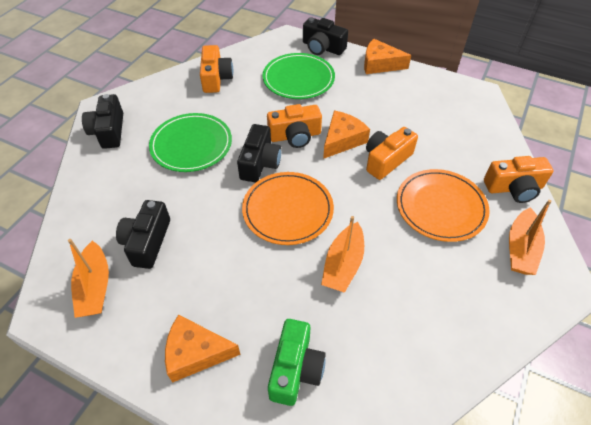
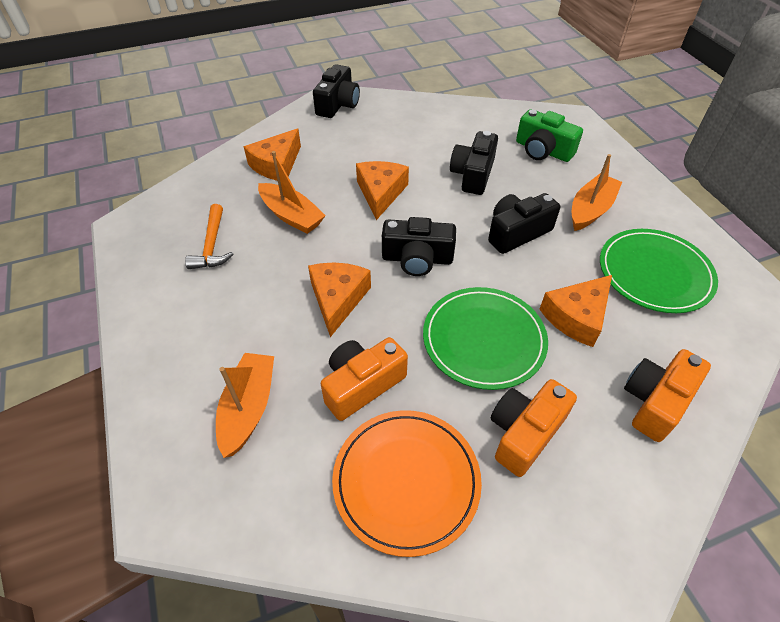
orange camera: [200,45,233,93] [267,104,322,148] [366,127,418,180] [484,156,554,203] = 4 -> [321,337,408,421] [490,379,577,477] [624,349,711,442] = 3
orange cheese: [165,314,241,383] [323,110,370,159] [364,39,411,74] = 3 -> [244,128,301,181] [308,263,371,337] [356,161,409,220] [540,275,612,347] = 4
orange hammer: none = 0 -> [185,204,233,269] = 1
orange plate: [242,172,334,245] [397,169,490,242] = 2 -> [332,410,482,557] = 1

